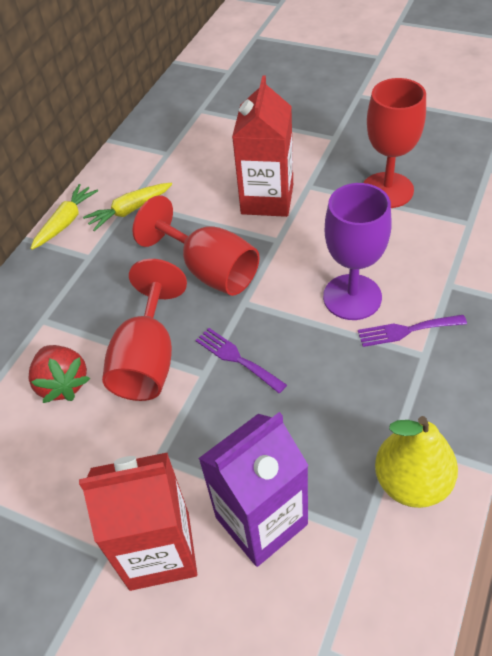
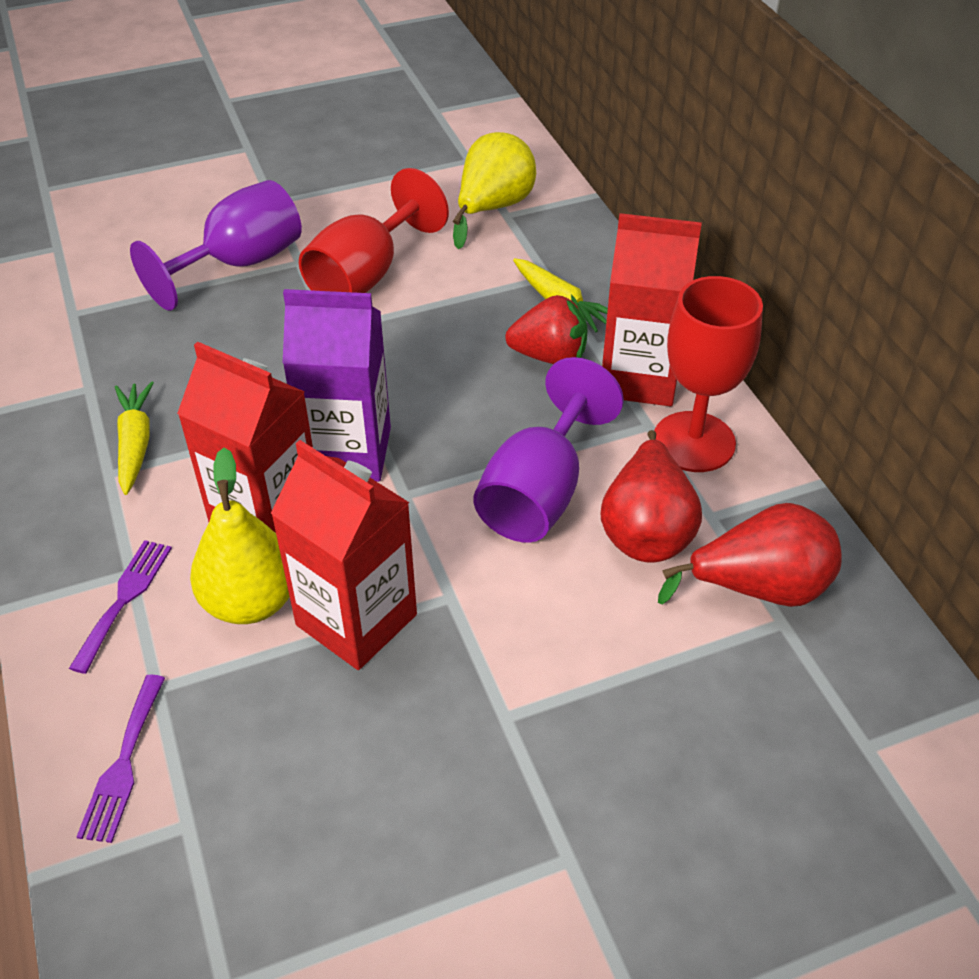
purple goblet: [323,183,392,320] = 1 -> [130,180,302,311] [473,357,624,543] = 2
red carton: [79,452,197,591] [232,75,293,217] = 2 -> [177,341,313,533] [271,440,417,670] [602,213,702,406] = 3
red goblet: [102,259,187,401] [132,195,259,296] [363,78,426,208] = 3 -> [299,168,449,293] [654,276,763,472] = 2
red pear: none = 0 -> [601,430,702,563] [658,503,842,607] = 2
yellow pear: [375,416,458,508] = 1 -> [190,448,290,624] [453,132,536,249] = 2

